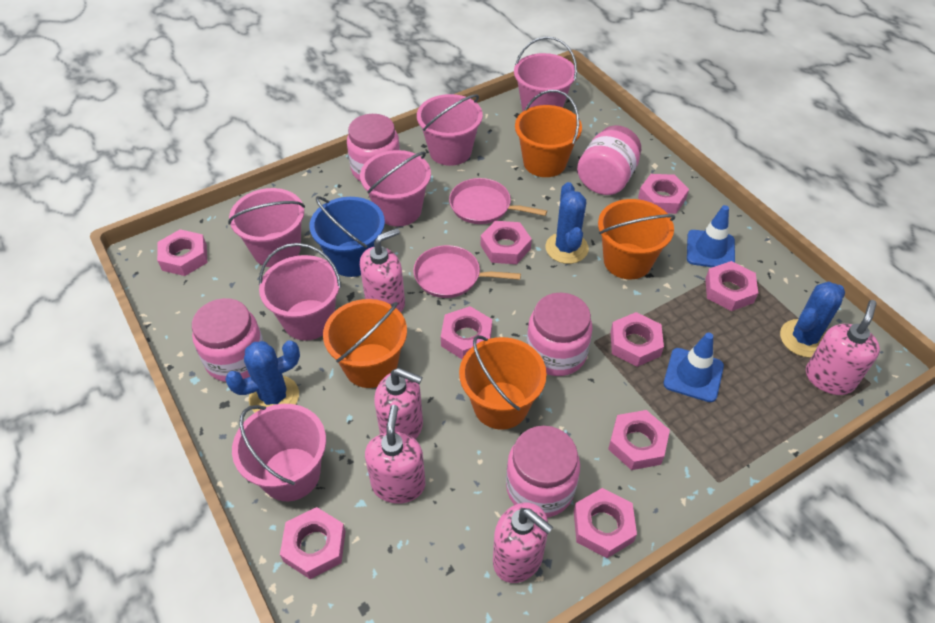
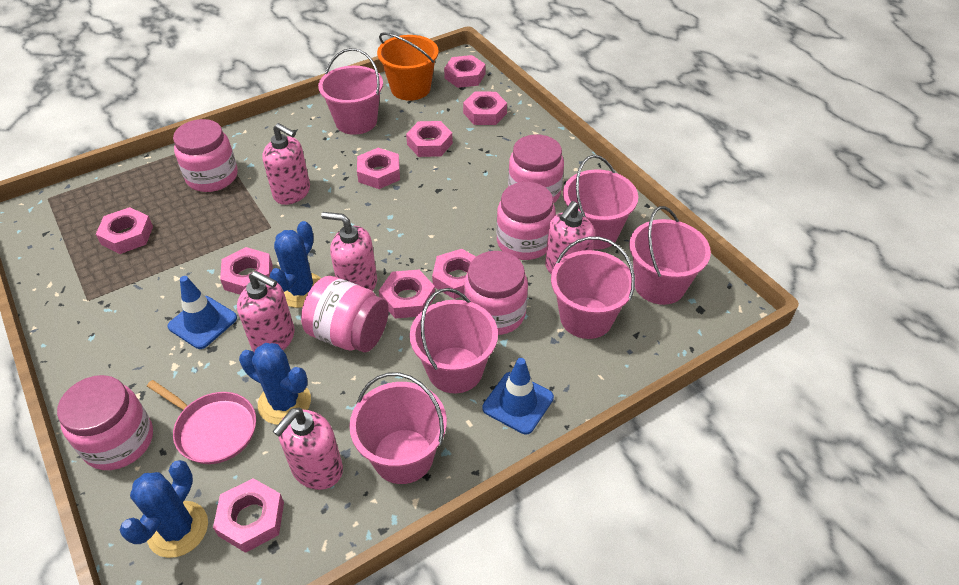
blue bucket: [310,196,385,277] = 1 -> none = 0
orange bucket: [323,299,407,388] [459,335,547,430] [515,90,582,177] [598,199,675,279] = 4 -> [377,32,439,101] = 1
pink jar: [192,298,263,382] [347,114,400,181] [506,426,580,518] [527,293,593,376] [577,125,641,195] = 5 -> [57,375,153,470] [173,119,238,192] [301,276,389,352] [464,251,528,335] [496,182,556,260] [508,134,564,204] = 6
pink pan: [413,245,521,298] [449,178,547,224] = 2 -> [147,380,256,464] = 1

